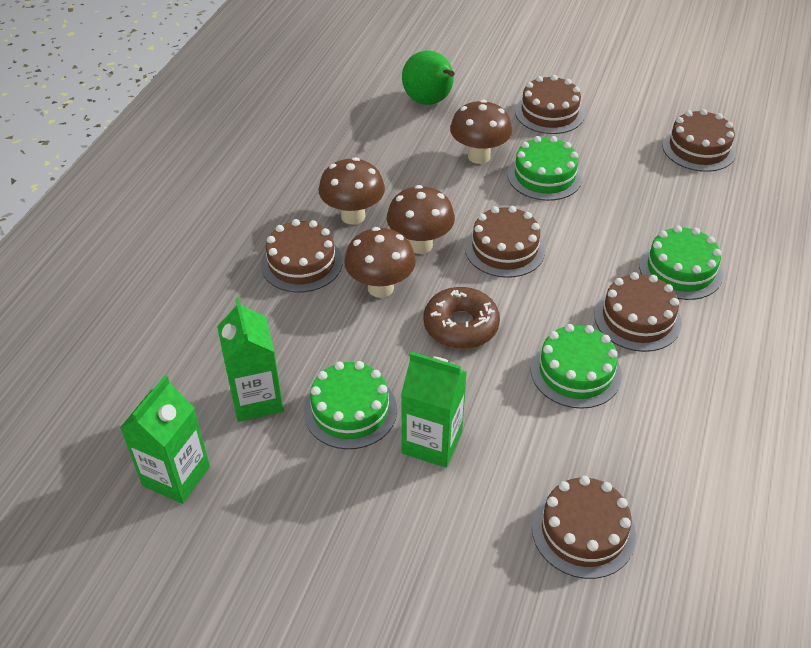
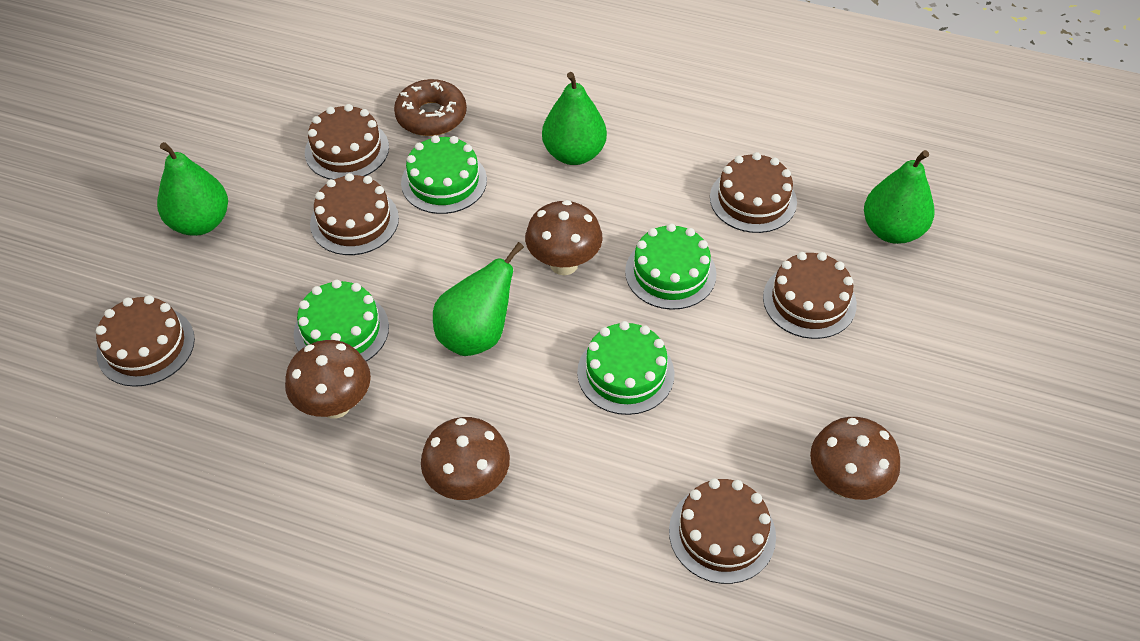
green carton: [120,375,210,504] [217,298,284,422] [401,352,467,468] = 3 -> none = 0
green pear: [402,51,454,105] = 1 -> [157,142,228,236] [433,242,524,356] [542,72,607,165] [864,150,935,244] = 4

